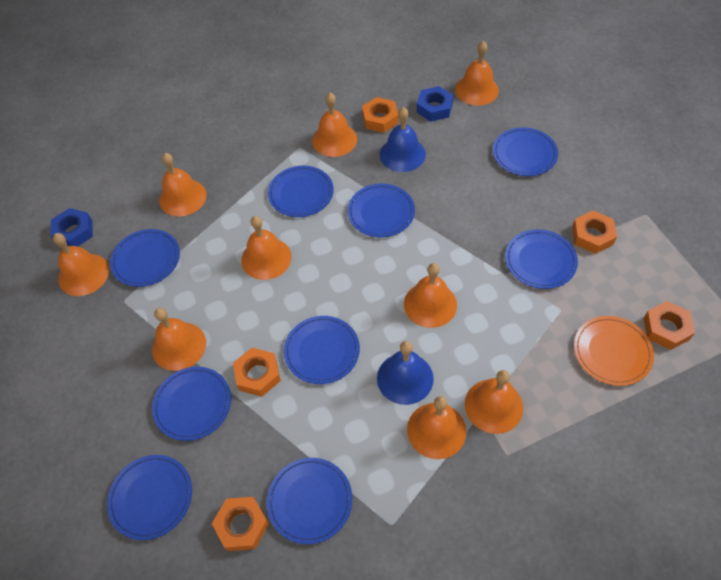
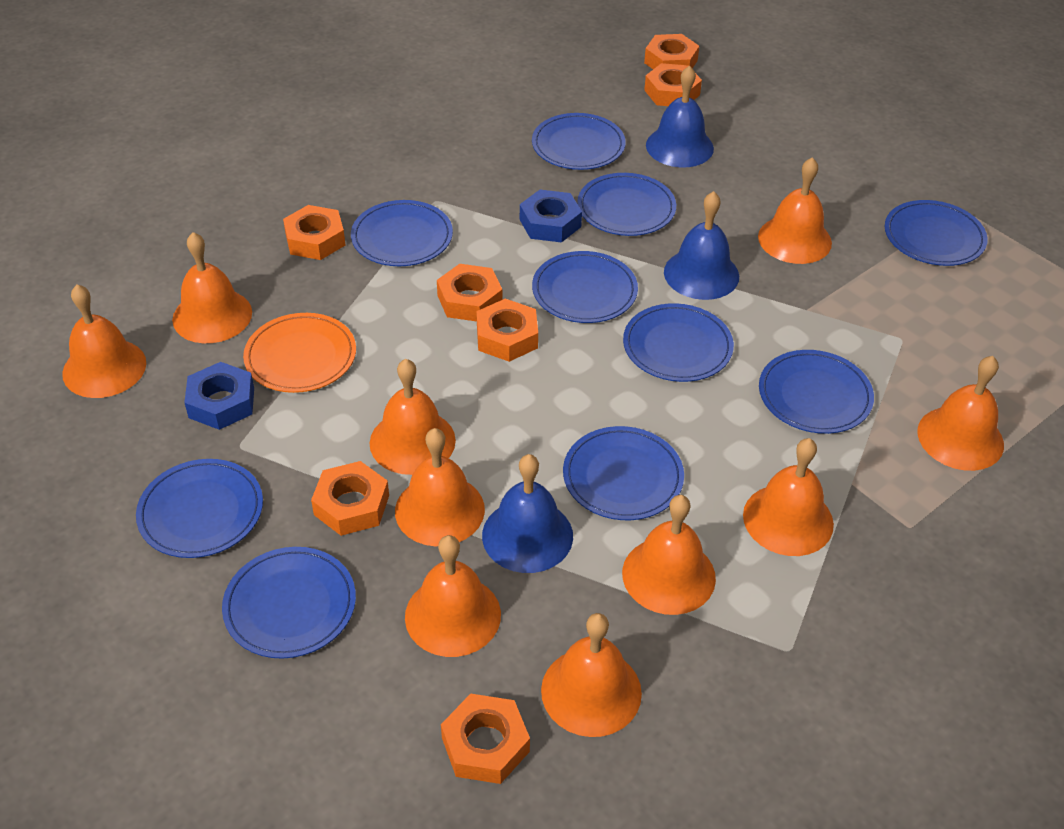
blue bell: [377,341,434,405] [380,107,426,172] = 2 -> [482,454,573,573] [646,65,714,168] [664,191,739,300] = 3
blue plate: [107,455,192,540] [110,229,180,287] [152,367,231,441] [267,458,352,544] [268,166,334,217] [284,316,360,384] [348,184,415,237] [493,128,558,176] [505,229,578,289] = 9 -> [136,459,263,558] [222,547,356,659] [351,200,453,266] [532,113,626,170] [532,251,638,323] [563,426,684,520] [577,173,676,236] [623,303,734,382] [759,350,874,434] [885,200,988,266] = 10
orange bell: [53,233,109,296] [152,308,206,371] [159,153,207,217] [241,216,292,280] [312,93,357,157] [404,263,457,328] [407,396,466,459] [455,41,499,106] [465,370,523,434] = 9 -> [62,285,146,398] [172,232,252,343] [370,359,456,475] [395,428,485,546] [405,535,501,657] [541,613,642,737] [622,495,716,615] [743,438,834,556] [758,157,832,264] [917,356,1004,471] = 10
orange nut: [212,497,269,551] [233,348,281,397] [362,97,399,133] [572,210,617,254] [644,301,695,350] = 5 -> [283,205,345,260] [311,461,389,536] [437,264,502,322] [441,694,530,784] [477,299,538,362] [644,34,699,69] [644,63,702,106] = 7

